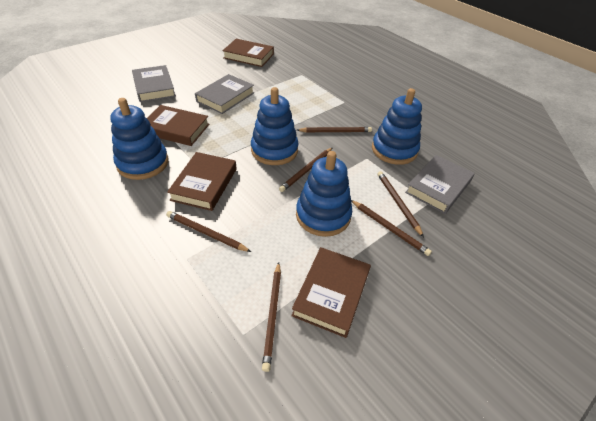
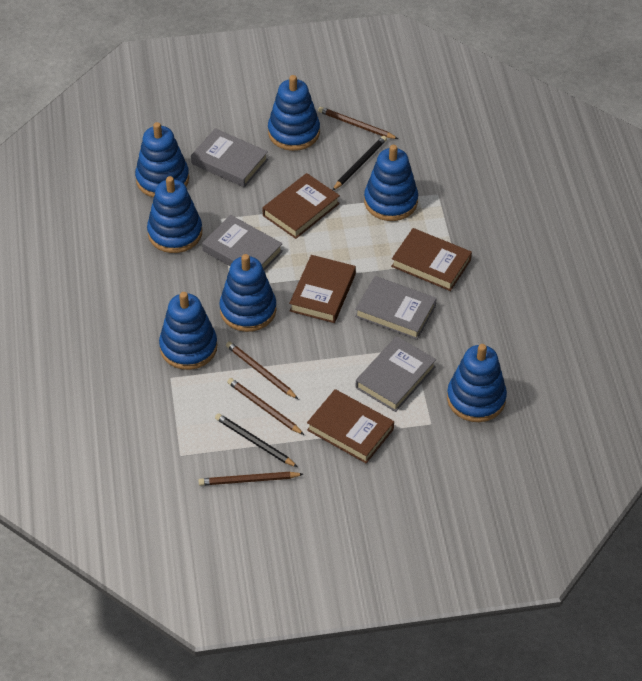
black pencil: none = 0 -> [215,413,297,467] [333,136,387,190] = 2
blue stacking toy: [110,98,168,180] [251,87,299,165] [296,151,352,237] [372,88,422,165] = 4 -> [135,122,189,198] [147,176,202,253] [159,292,218,370] [219,254,277,332] [268,75,320,151] [364,145,418,221] [447,344,507,422] = 7
brown pencil: [166,211,251,252] [262,262,281,372] [279,147,333,192] [297,127,372,132] [351,200,432,256] [377,171,424,237] = 6 -> [198,472,303,486] [226,341,298,399] [227,378,304,435] [318,107,398,139] = 4
grey book: [132,65,176,102] [195,74,254,114] [405,155,475,214] = 3 -> [191,128,268,187] [202,215,283,270] [355,276,437,340] [356,336,436,412] = 4

